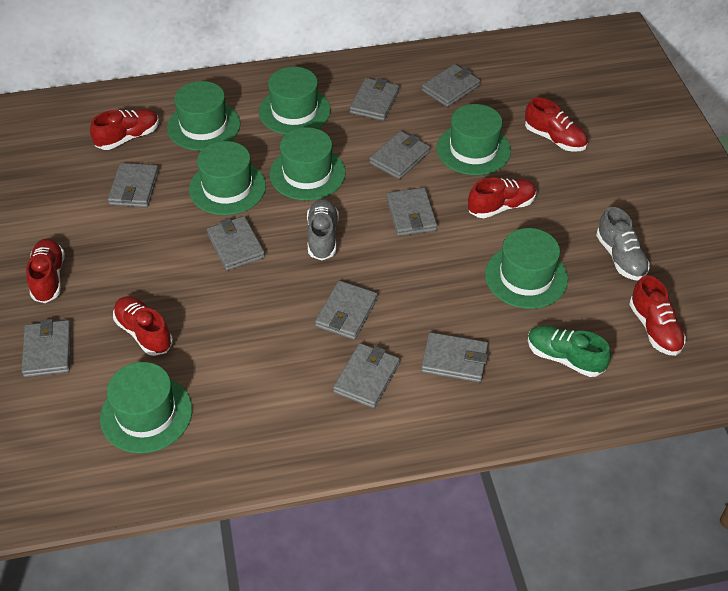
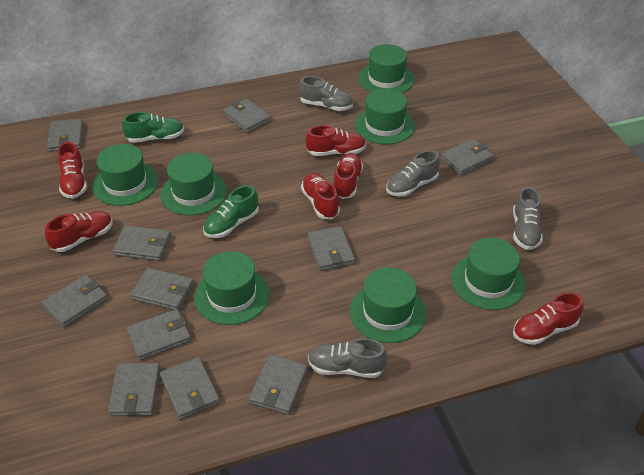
green shoe: [528,325,611,377] = 1 -> [122,112,184,143] [203,185,259,238] = 2
grey shoe: [307,199,339,260] [596,207,650,280] = 2 -> [299,76,353,111] [308,338,388,378] [386,150,440,197] [513,187,543,250] = 4
grey wallet: [21,319,71,377] [108,163,159,207] [207,216,265,271] [315,280,378,340] [333,343,400,408] [350,78,399,121] [369,131,430,179] [386,188,437,236] [421,332,488,383] [422,64,480,107] = 10 -> [42,275,108,328] [47,119,83,152] [108,363,160,416] [113,225,171,261] [127,309,191,361] [131,268,194,311] [160,357,220,420] [223,98,271,133] [249,354,308,415] [307,226,355,271] [440,139,494,175] = 11

